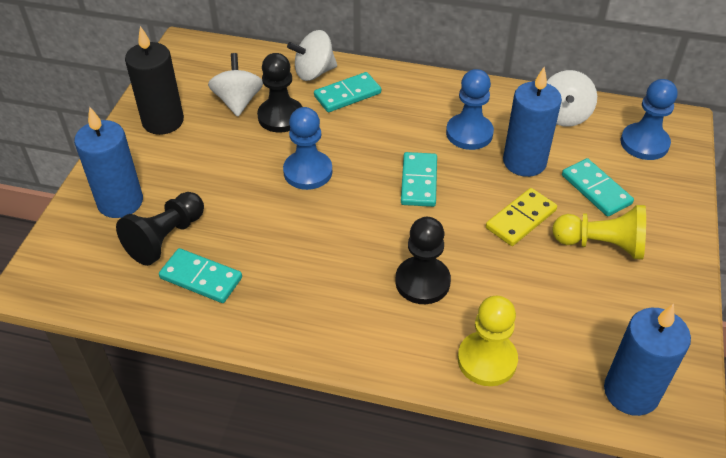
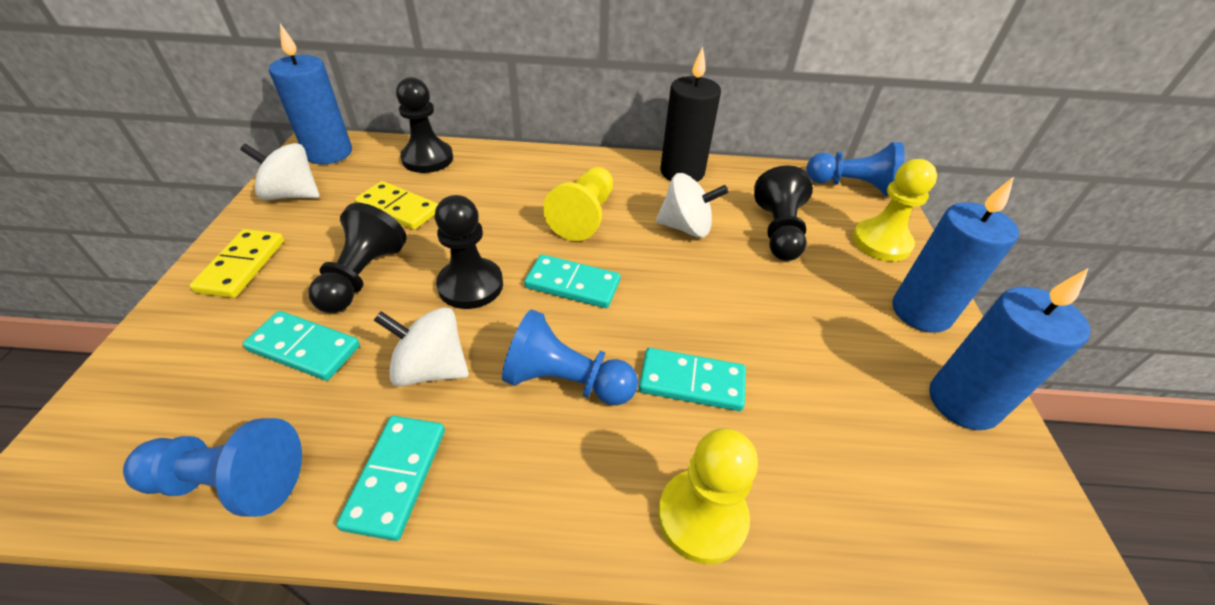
black pawn: [116,192,204,266] [257,53,302,133] [395,217,451,304] = 3 -> [308,203,407,313] [396,77,453,173] [435,195,503,309] [754,165,813,261] = 4
yellow domino: [486,188,557,246] = 1 -> [189,229,284,298] [355,181,438,230] = 2
yellow pawn: [458,296,518,386] [552,205,646,260] = 2 -> [543,167,613,241] [658,428,758,565] [852,159,937,261] = 3

